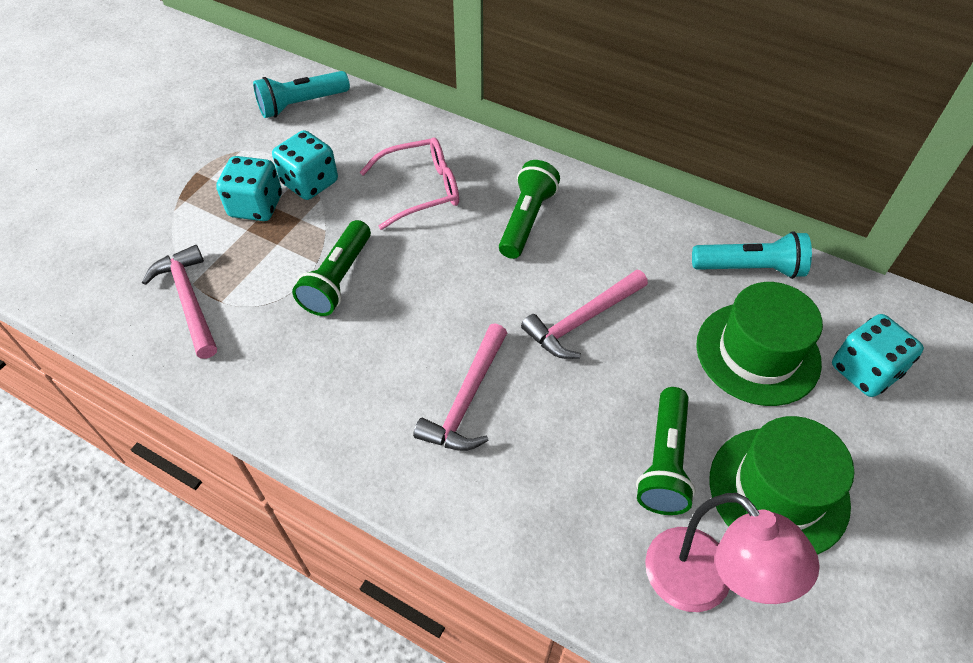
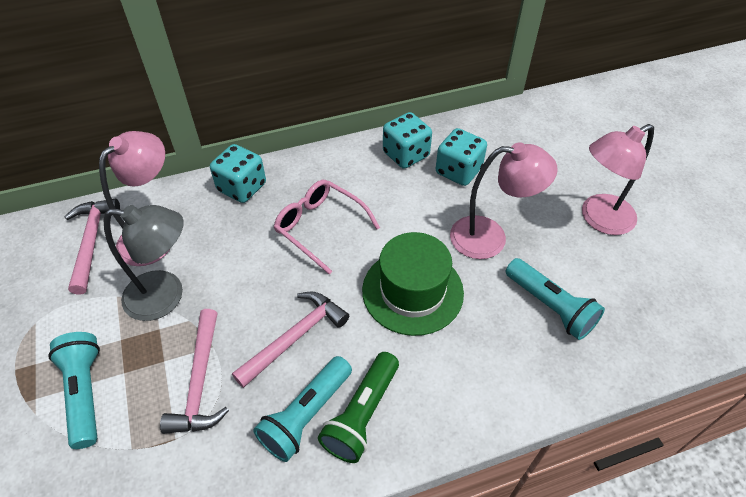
green flashlight: [292,220,371,316] [499,160,560,259] [636,387,695,515] = 3 -> [318,352,399,463] = 1
green hat: [696,282,823,406] [710,416,854,555] = 2 -> [362,232,464,336] = 1
grey lamp: none = 0 -> [104,205,184,321] = 1
pink lamp: [645,493,820,612] = 1 -> [99,131,170,266] [450,142,558,259] [582,124,654,235] = 3
turquoise flashlight: [253,71,350,118] [692,231,812,279] = 2 -> [48,332,100,449] [253,356,352,462] [506,258,605,340] = 3

